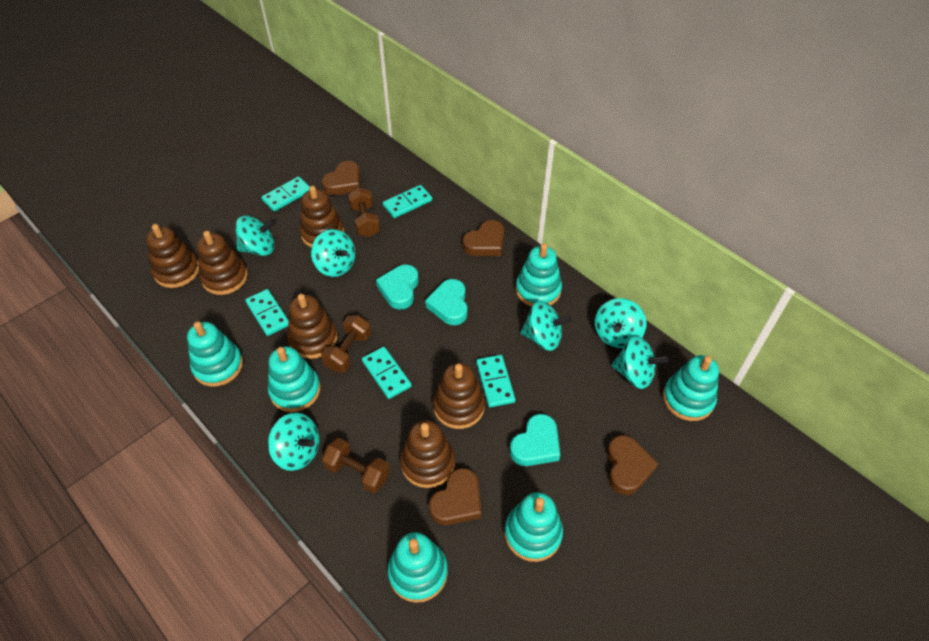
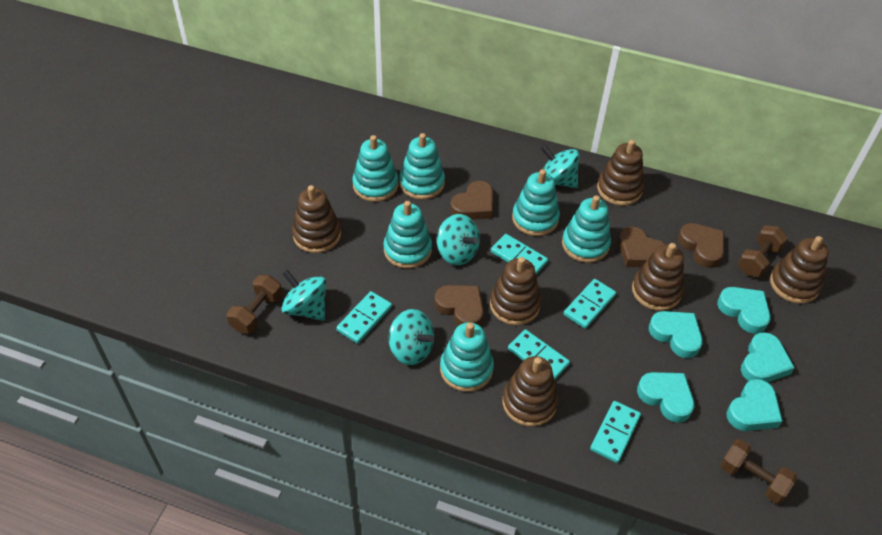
turquoise heart: [376,265,419,310] [425,279,468,325] [510,414,560,466] = 3 -> [637,372,694,423] [649,311,703,358] [717,287,771,334] [726,379,783,431] [741,332,795,382] = 5
turquoise spinning top: [235,215,275,256] [268,413,320,471] [311,229,355,277] [520,301,572,351] [595,298,647,348] [611,336,668,389] = 6 -> [281,270,326,321] [389,309,435,365] [437,214,480,265] [540,145,580,188] = 4

